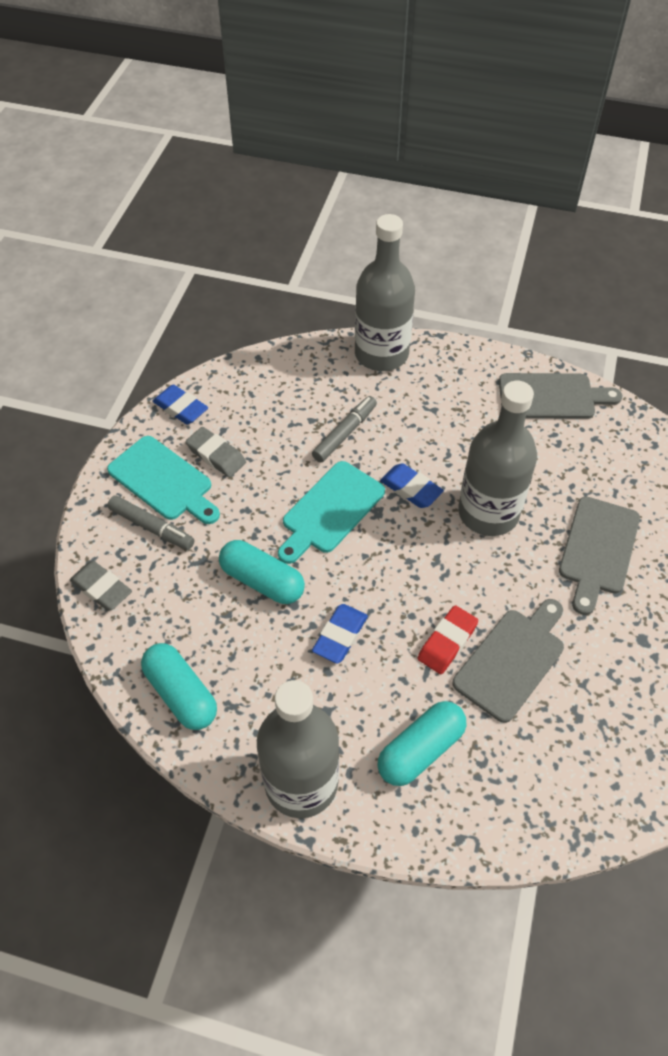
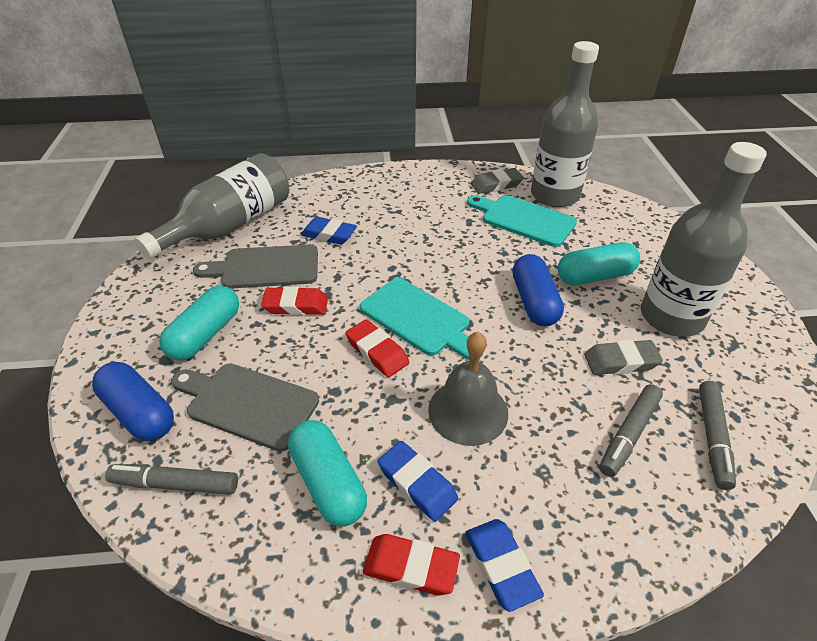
blue capsule: none = 0 -> [92,362,174,441] [512,254,564,326] = 2
grey bell: none = 0 -> [428,332,508,446] = 1
grey cutting board: [453,599,564,723] [499,373,622,419] [559,497,640,615] = 3 -> [171,363,319,452] [193,244,318,289] = 2
grey marker: [107,495,194,550] [312,396,377,463] = 2 -> [105,464,238,495] [599,384,663,477] [699,381,736,490] = 3
red eraser: [418,605,478,674] = 1 -> [261,286,328,316] [345,319,409,378] [363,534,460,596] = 3

